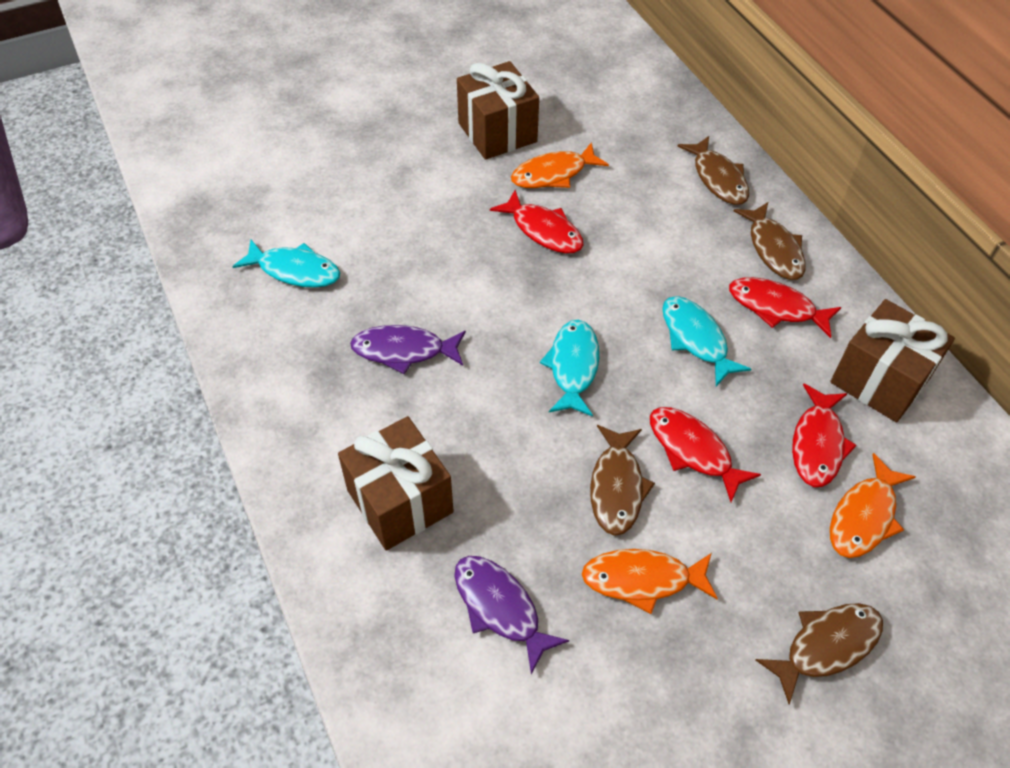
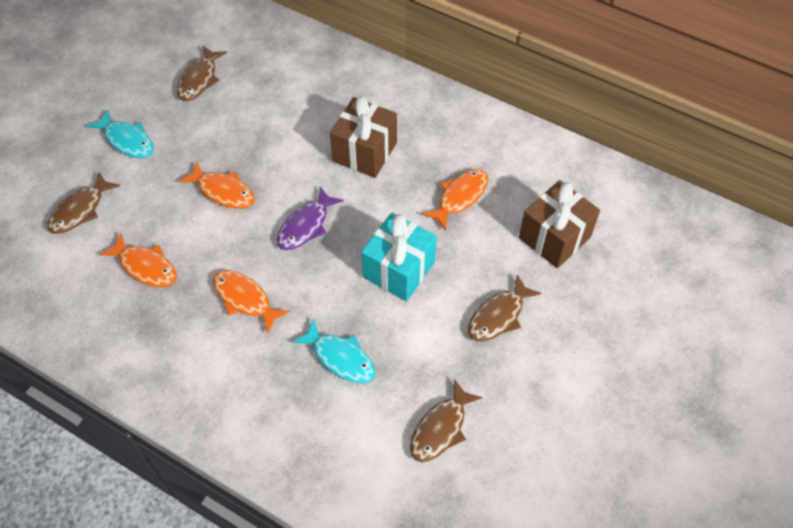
brown gift: [338,416,454,551] [457,61,539,160] [830,299,955,422] = 3 -> [330,96,397,178] [519,180,600,268] = 2
orange fish: [511,142,609,188] [582,549,718,614] [830,453,916,558] = 3 -> [100,233,177,287] [179,161,255,209] [213,270,290,333] [422,169,488,231] = 4
purple fish: [350,325,466,374] [455,556,569,674] = 2 -> [277,187,344,250] = 1
red fish: [490,190,584,253] [650,407,761,502] [729,277,841,338] [792,384,857,487] = 4 -> none = 0
turquoise fish: [232,240,340,288] [540,320,599,417] [662,296,751,386] = 3 -> [87,110,154,158] [293,318,375,383] = 2
turquoise gift: none = 0 -> [361,213,437,301] = 1

